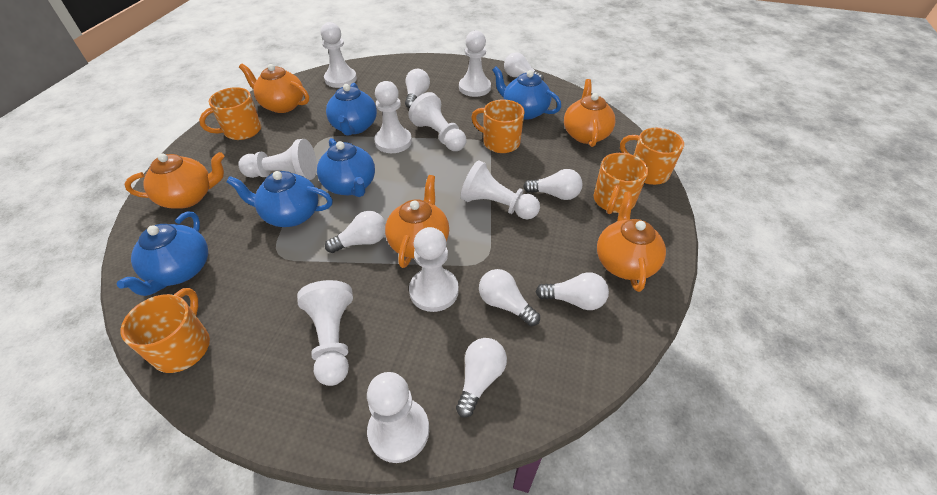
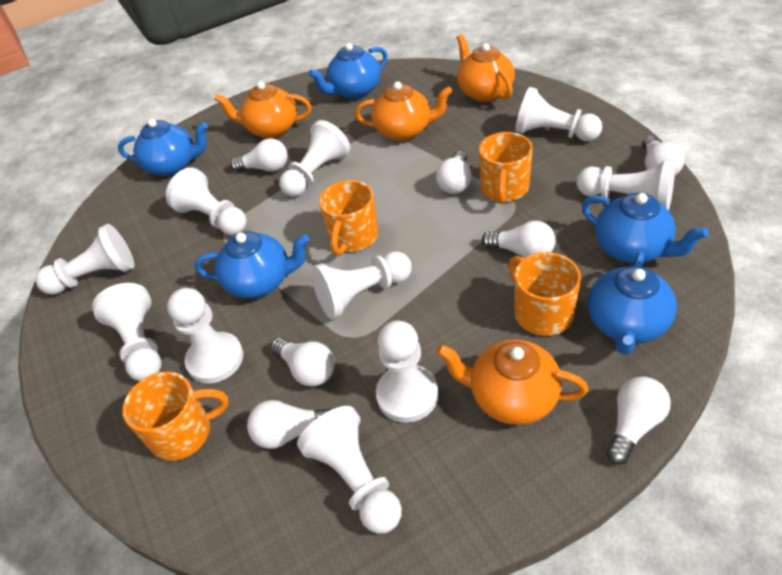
orange mug: [120,288,210,373] [199,87,261,140] [471,99,525,153] [594,153,649,214] [620,128,684,185] = 5 -> [122,372,229,461] [319,180,378,256] [479,132,533,204] [509,252,581,336] = 4
orange teapot: [124,152,224,209] [239,64,309,113] [385,175,449,268] [564,79,616,147] [597,192,666,292] = 5 -> [214,81,311,138] [355,82,452,141] [437,339,589,425] [457,34,515,102] = 4
white pawn: [238,139,317,180] [297,280,353,386] [321,22,357,88] [367,372,429,463] [374,81,412,153] [408,92,466,151] [409,227,459,312] [459,30,491,97] [461,160,540,219] = 9 -> [36,224,135,295] [92,283,161,381] [165,167,247,235] [167,288,243,383] [279,120,351,197] [297,406,402,534] [311,252,412,319] [376,321,438,423] [515,87,602,141] [576,159,675,210] = 10

